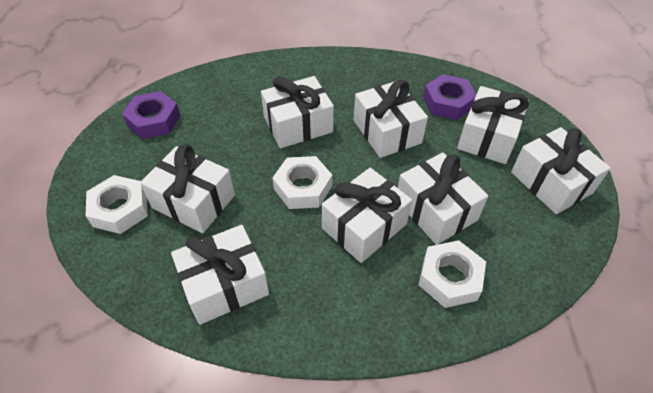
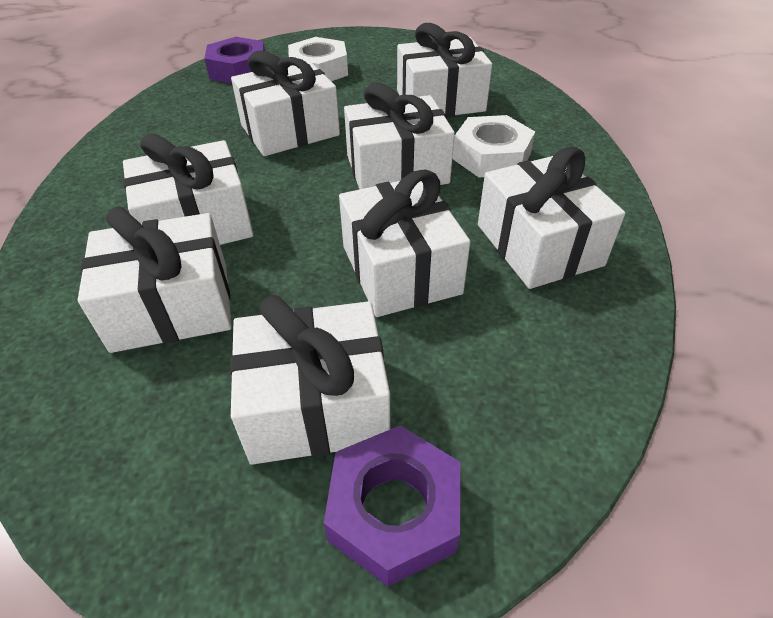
white nut: [86,175,148,234] [272,156,332,209] [419,240,486,308] = 3 -> [288,37,348,81] [452,115,535,177] = 2

